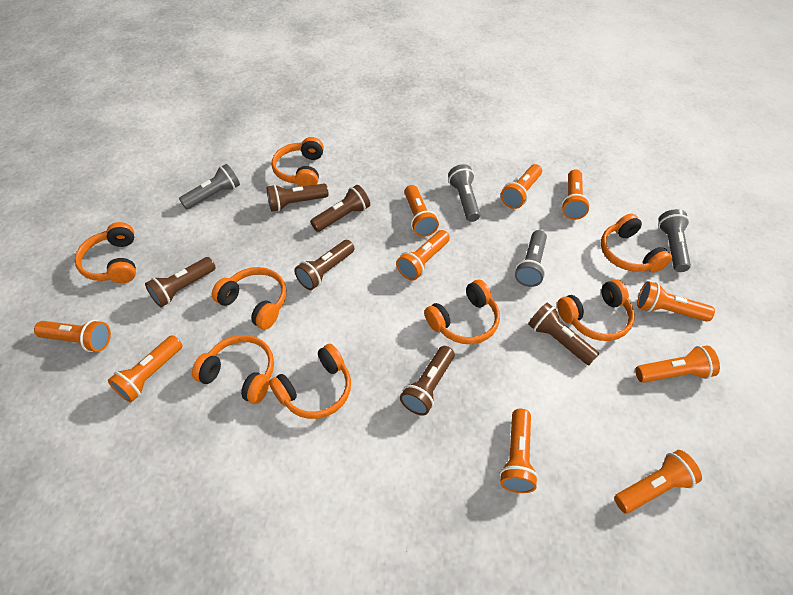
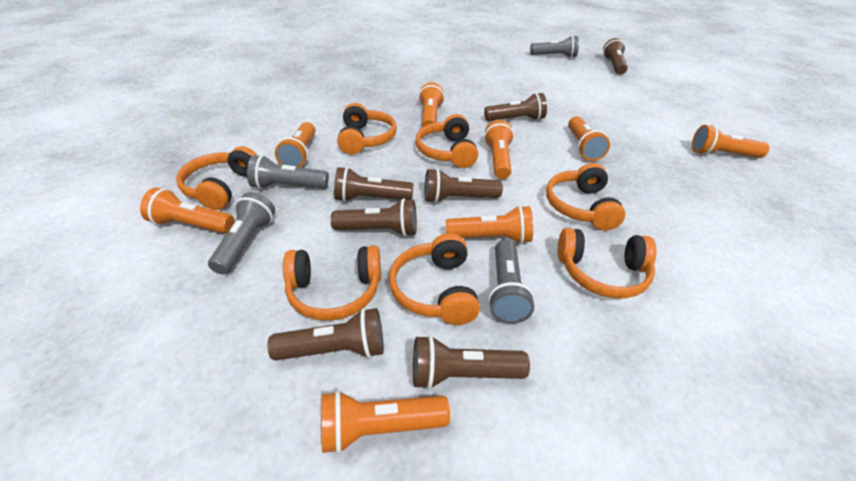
brown flashlight: [145,257,216,307] [267,184,328,212] [294,240,355,290] [310,185,370,232] [400,346,455,415] [528,302,599,365] = 6 -> [268,308,384,361] [331,199,417,237] [334,167,413,202] [413,335,530,390] [425,168,503,203] [484,93,547,121] [603,38,628,75] = 7
orange flashlight: [34,320,111,352] [108,335,183,403] [396,230,450,280] [404,185,439,237] [499,409,538,493] [501,164,542,209] [561,169,590,220] [614,450,702,513] [635,346,720,383] [637,281,715,322] = 10 -> [140,188,234,233] [275,122,315,168] [321,390,450,454] [419,82,445,128] [446,205,533,244] [484,120,514,179] [568,116,610,161] [692,125,770,158] = 8
orange headphones: [75,222,136,283] [192,335,274,404] [212,267,286,329] [269,344,351,419] [272,137,324,187] [424,279,500,344] [557,279,635,341] [601,213,672,273] = 8 -> [176,146,258,210] [283,246,381,321] [337,103,397,155] [389,233,480,325] [416,114,478,168] [546,163,625,231] [558,228,657,299] = 7

